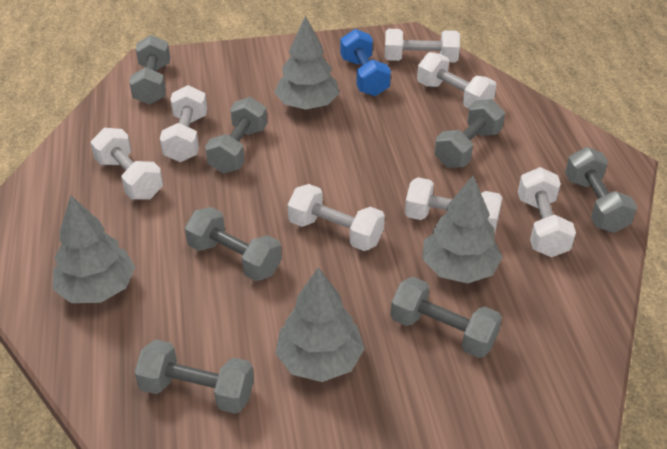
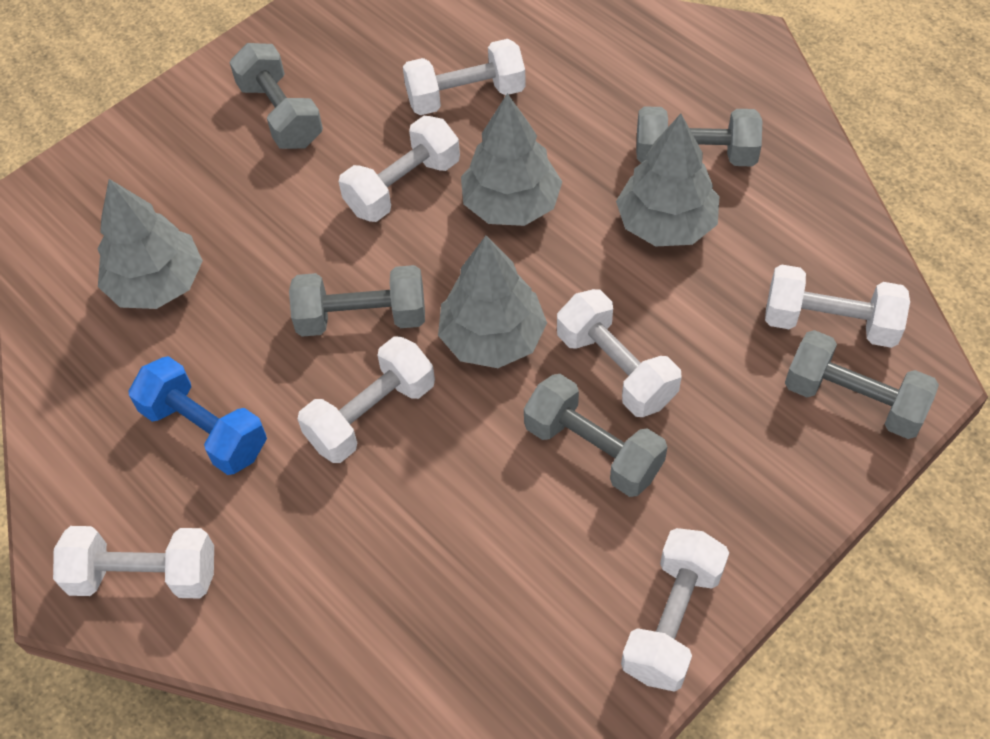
grey dumbbell: [129,35,170,105] [134,339,254,414] [185,207,282,281] [205,97,267,173] [391,277,502,358] [434,99,505,168] [565,147,637,233] = 7 -> [229,43,323,149] [289,265,425,337] [524,374,667,497] [636,106,762,167] [785,330,939,439] = 5

